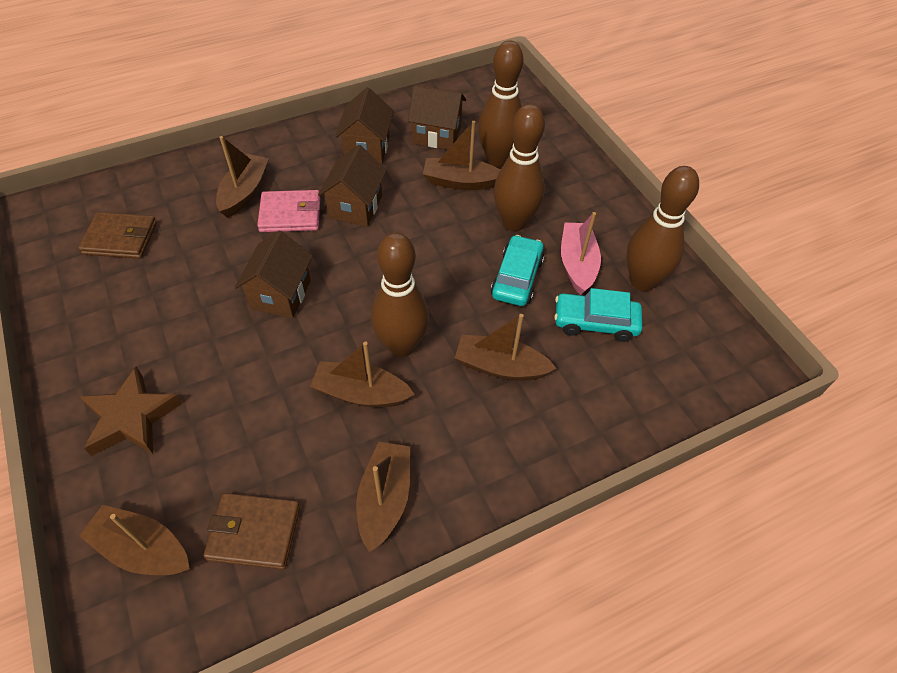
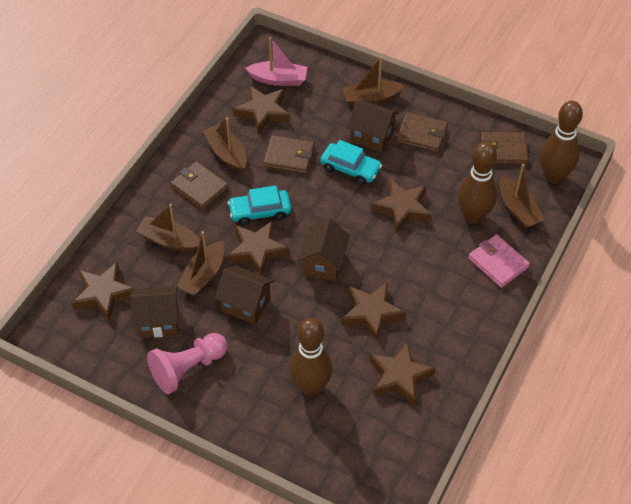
brown boat: [79,505,190,575] [216,136,269,218] [310,342,415,407] [356,441,410,552] [423,121,500,190] [455,314,557,380] = 6 -> [136,204,200,252] [177,231,224,296] [203,118,247,172] [342,56,405,107] [499,164,544,229] = 5
brown bowling pin: [371,233,429,357] [478,40,523,167] [494,104,545,231] [627,166,699,291] = 4 -> [289,318,333,396] [458,141,497,224] [540,101,583,184] = 3
brown star: [80,367,183,456] = 1 -> [72,262,135,322] [227,220,290,275] [233,86,290,135] [341,282,406,342] [369,341,436,405] [371,179,431,233] = 6
brown wallet: [78,212,157,259] [203,493,300,569] = 2 -> [170,161,229,210] [263,135,315,174] [396,112,448,152] [481,132,528,164] = 4
pink pawn: none = 0 -> [147,333,228,394] = 1

